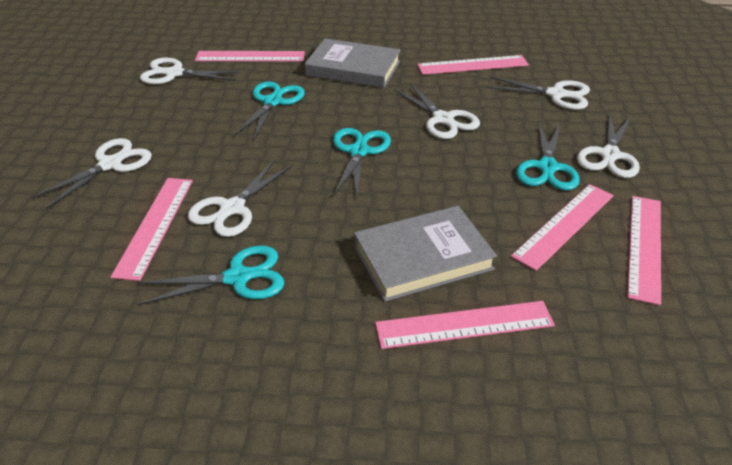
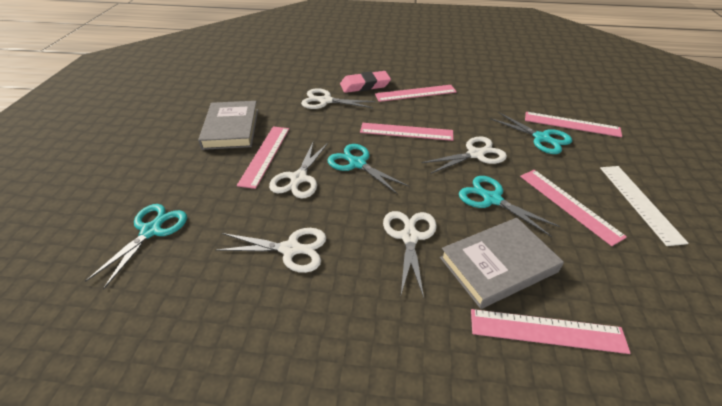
pink eraser: none = 0 -> [340,71,391,93] = 1
white ruler: none = 0 -> [600,166,688,246] = 1
white scissors: [31,138,152,209] [140,58,241,84] [188,159,293,237] [394,83,480,139] [486,77,590,110] [577,114,640,178] = 6 -> [215,228,326,273] [269,142,328,199] [301,88,375,109] [383,211,437,298] [421,137,507,174] = 5

